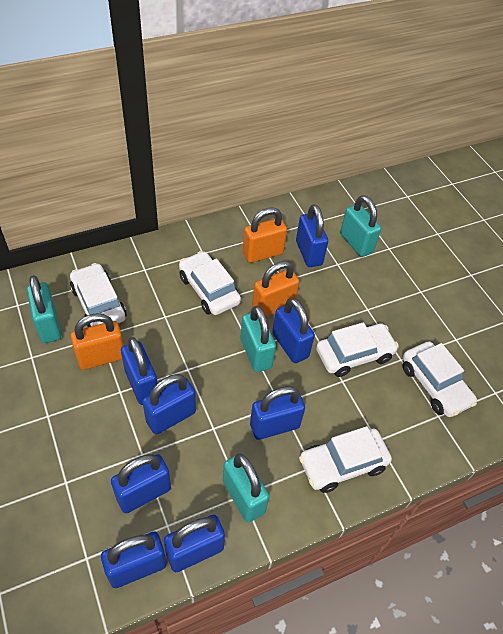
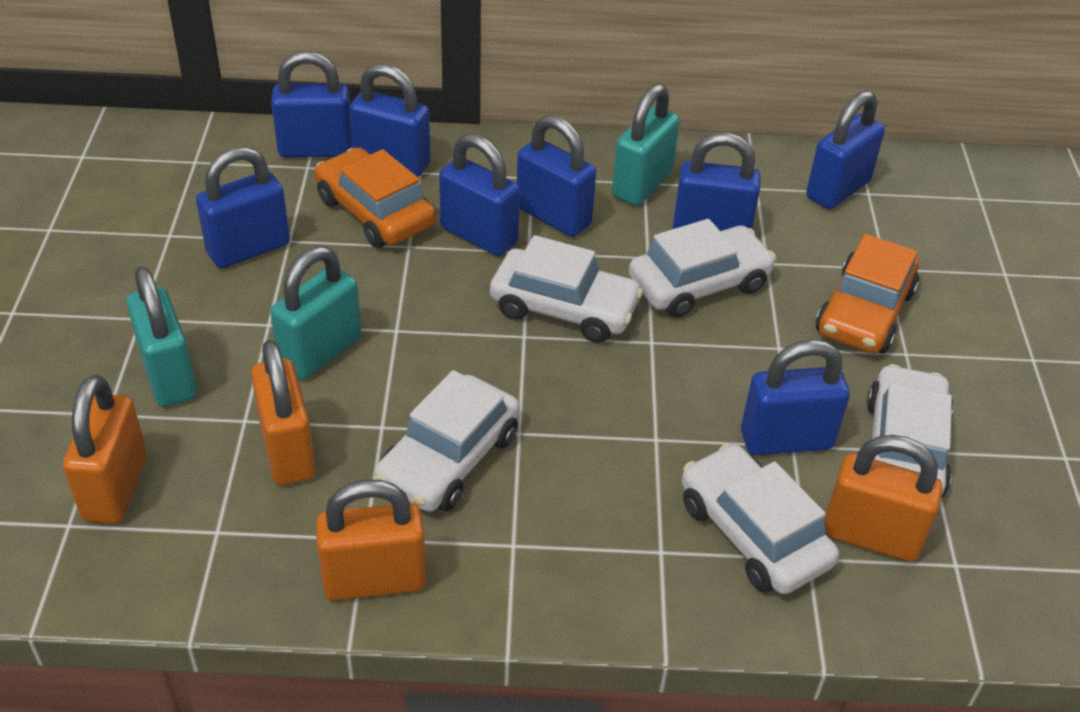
orange car: none = 0 -> [315,147,436,248] [816,234,919,354] = 2
orange padlock: [70,313,124,370] [243,207,287,263] [252,261,299,317] = 3 -> [63,375,147,524] [251,340,316,485] [316,479,426,601] [824,435,943,562] = 4
turquoise padlock: [27,275,61,343] [223,453,269,523] [240,306,276,372] [340,195,381,257] = 4 -> [126,266,197,407] [270,246,361,380] [612,84,680,206] = 3

